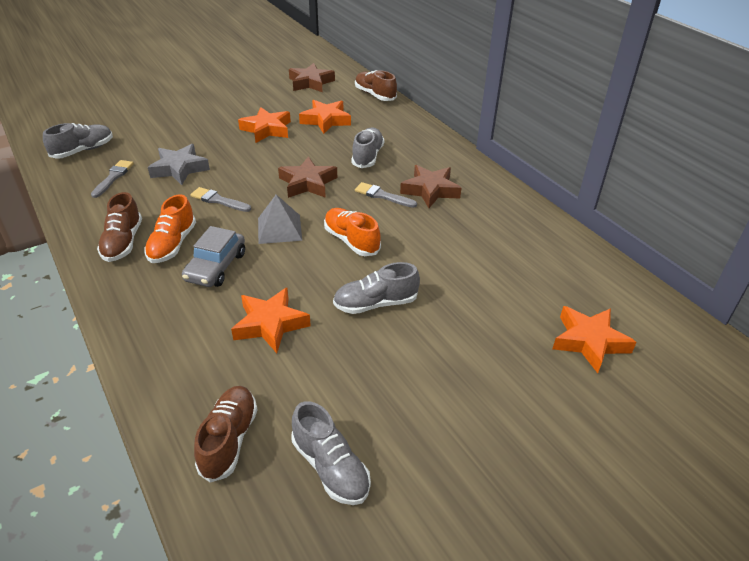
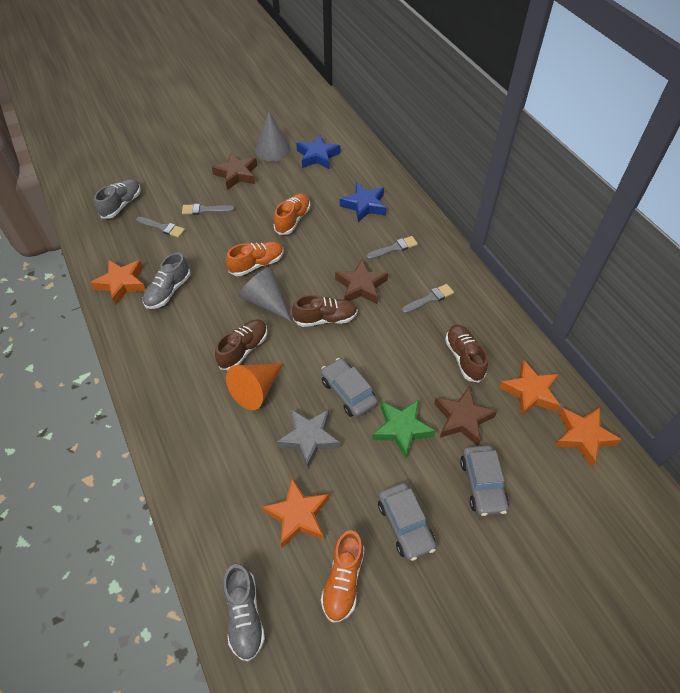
blue star: none = 0 -> [296,135,341,170] [340,182,386,222] = 2
green star: none = 0 -> [372,399,436,459] = 1
grey brush: [91,160,134,198] [190,187,251,212] [355,182,417,208] = 3 -> [136,217,185,238] [182,204,235,215] [366,236,418,260] [402,284,454,314] = 4
grey car: [182,226,245,287] = 1 -> [321,358,378,418] [378,483,436,561] [460,445,509,516] = 3
grey cone: none = 0 -> [238,267,292,322] [255,111,291,161] = 2
grey pyramid: [258,195,302,244] = 1 -> none = 0
grey shoe: [43,123,113,159] [291,401,371,505] [333,262,420,314] [351,127,384,168] = 4 -> [94,179,141,219] [143,253,191,309] [223,564,265,662] = 3
orange cone: none = 0 -> [226,363,283,410] = 1
orange shoe: [144,194,196,263] [324,208,381,256] = 2 -> [226,241,284,276] [274,193,310,235] [321,530,364,623] = 3

